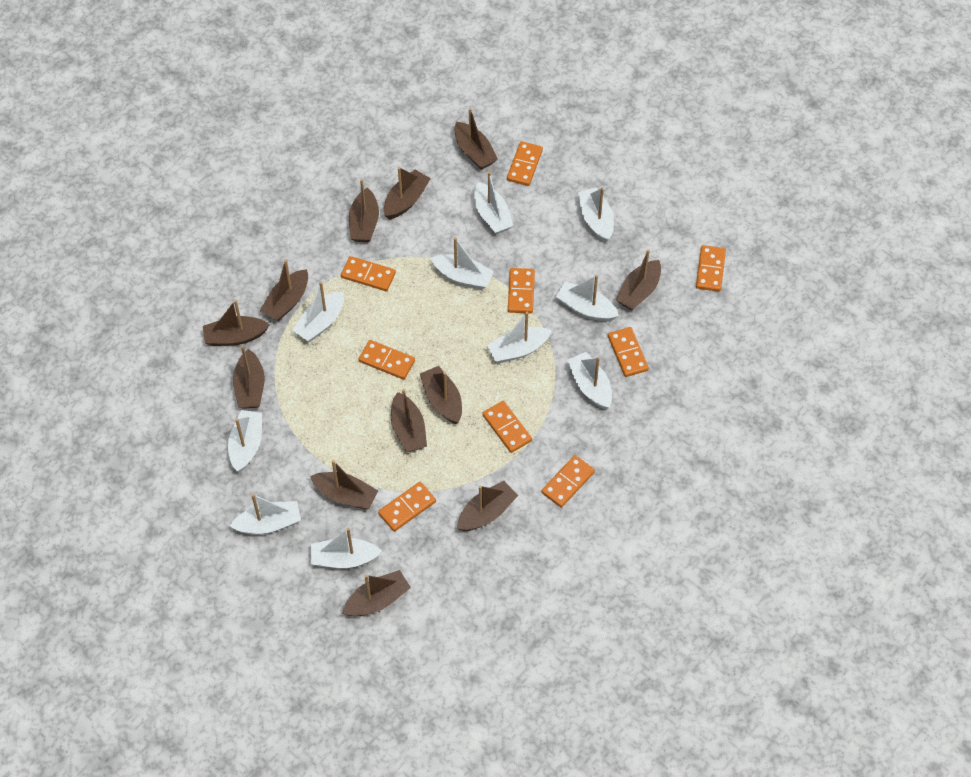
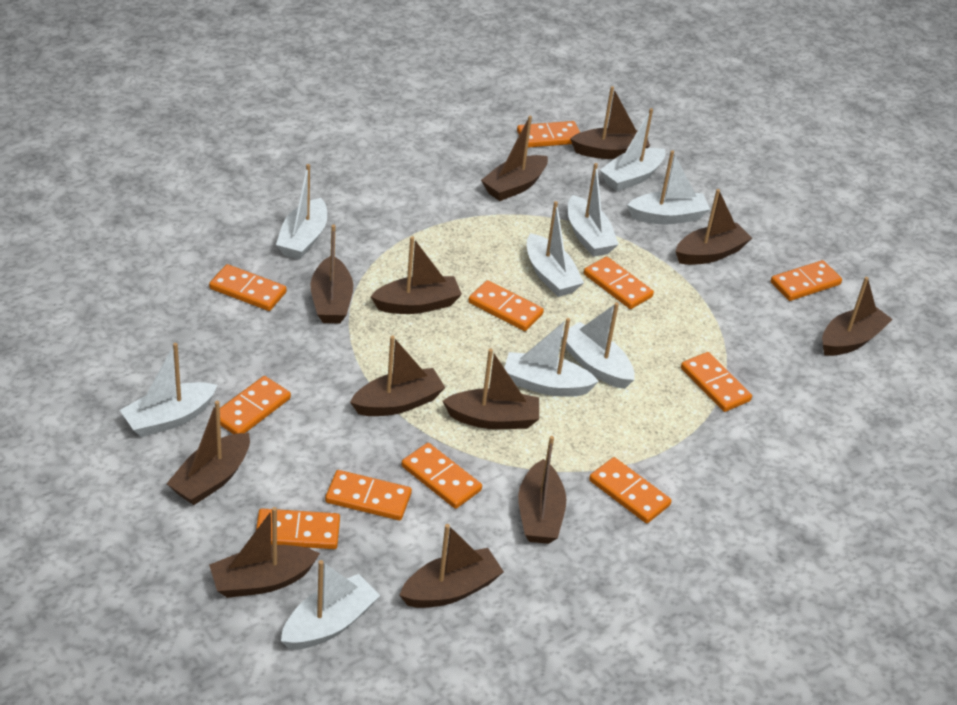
orange domino: [341,256,396,291] [359,340,415,380] [378,482,436,532] [482,401,532,453] [507,141,543,186] [508,268,535,314] [542,455,595,508] [608,327,649,377] [696,245,726,292] = 9 -> [209,264,287,311] [220,376,291,434] [256,508,340,549] [325,470,412,520] [401,443,482,509] [468,280,544,331] [517,121,580,148] [584,257,654,309] [589,457,672,523] [681,352,752,412] [771,260,842,301] = 11
white boat: [228,410,262,472] [230,494,301,535] [292,281,344,342] [311,528,382,568] [431,237,494,290] [474,171,513,234] [487,312,552,363] [556,275,619,321] [567,352,612,409] [578,187,614,242] = 10 -> [120,343,217,437] [276,164,327,260] [281,560,380,650] [504,318,599,397] [527,201,584,297] [562,302,635,389] [568,163,619,257] [600,108,665,191] [627,150,710,224] = 9

